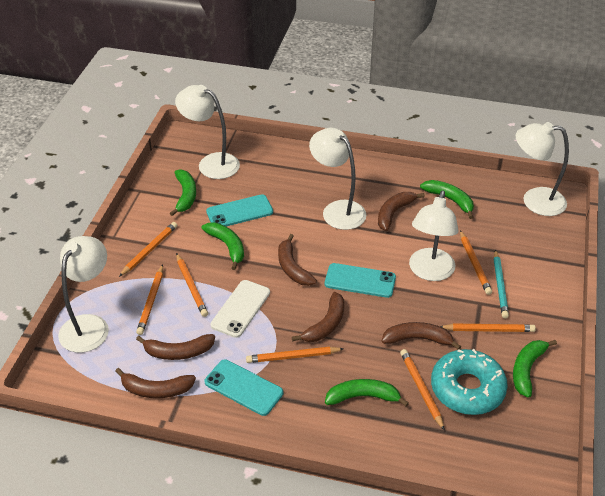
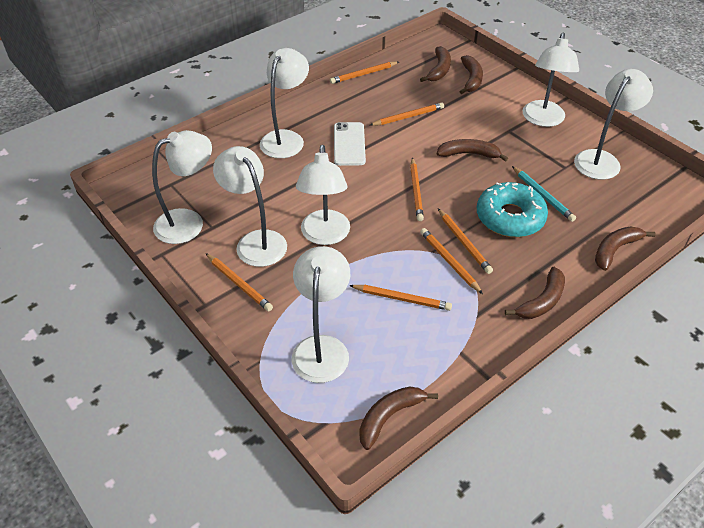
green banana: [170,169,196,216] [202,222,244,270] [325,379,409,407] [420,180,474,219] [513,340,557,398] = 5 -> none = 0
turquoise phone: [204,359,283,416] [206,194,273,226] [325,263,396,298] = 3 -> none = 0
white lamp: [58,236,109,353] [175,85,240,179] [309,128,366,230] [409,191,458,281] [515,122,569,216] = 5 -> [152,130,212,244] [213,146,287,267] [260,48,309,158] [291,246,350,383] [296,145,350,245] [523,33,579,127] [574,69,653,180] = 7

